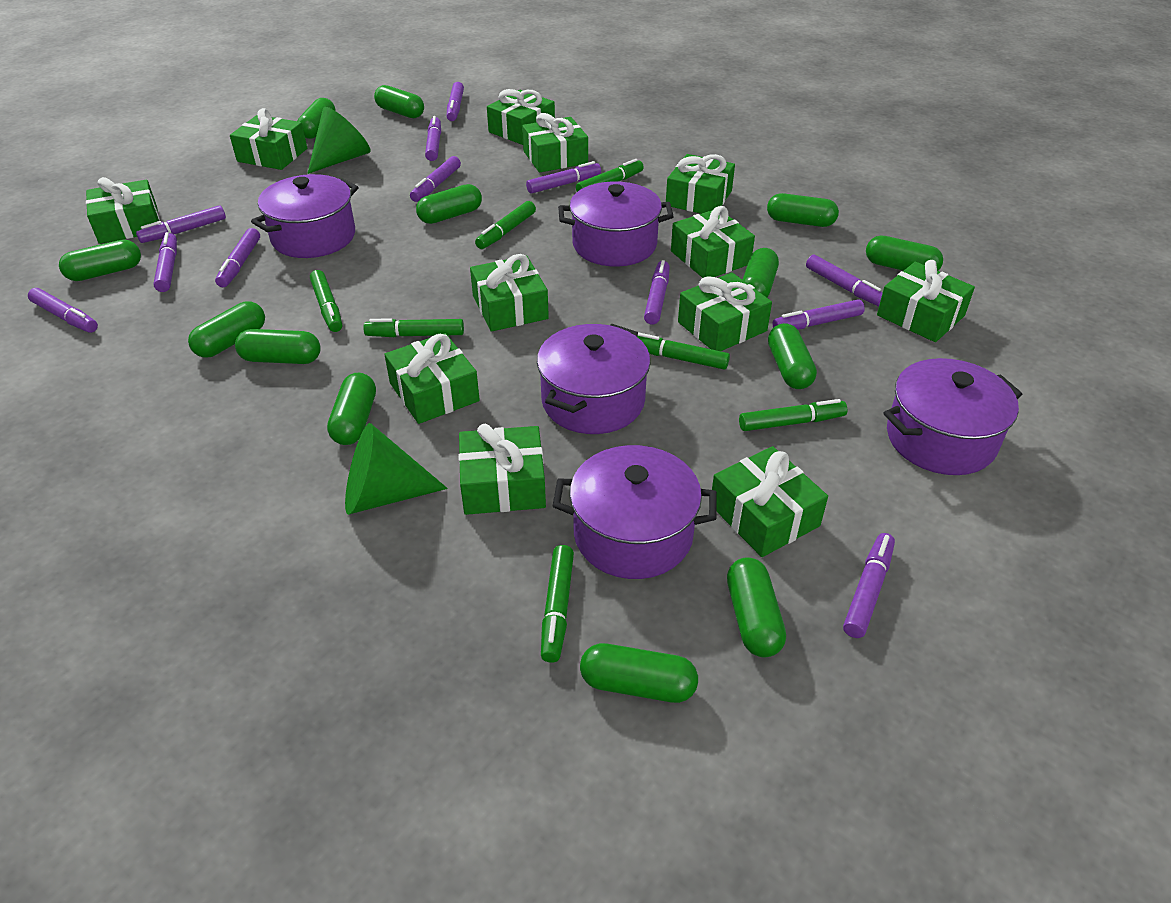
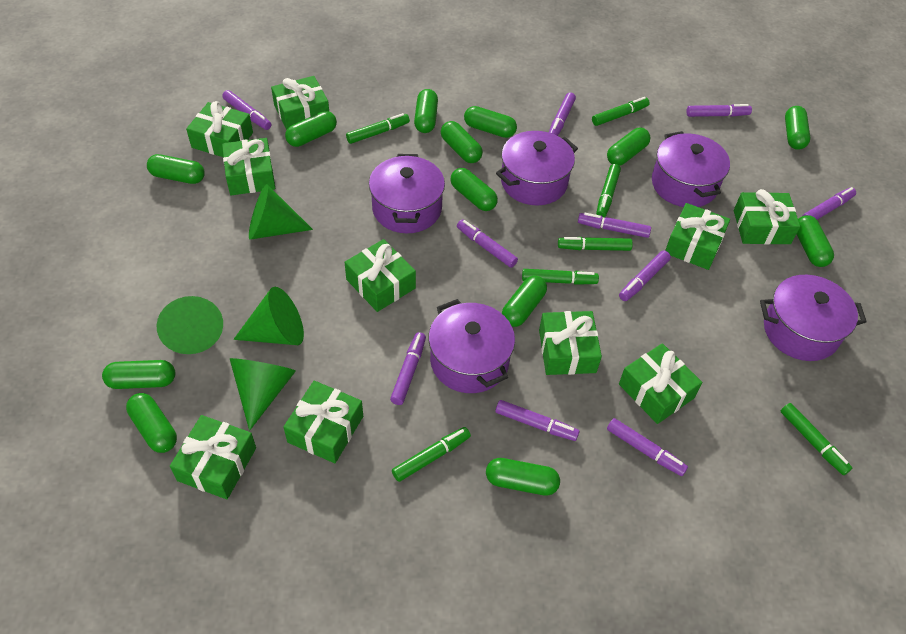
green cone: [307,107,371,174] [345,423,448,515] = 2 -> [156,296,223,354] [230,358,296,431] [233,287,304,345] [249,184,313,240] = 4
green gift: [86,177,160,244] [230,108,307,170] [384,333,480,424] [459,424,546,515] [470,254,549,331] [487,89,555,145] [522,113,588,173] [666,154,735,214] [671,206,755,278] [678,272,772,351] [712,446,828,557] [877,260,975,342] = 12 -> [170,415,256,499] [186,101,253,157] [222,138,275,195] [271,76,329,130] [284,381,363,463] [345,239,416,312] [539,311,602,375] [619,343,702,424] [665,203,730,270] [734,189,800,244] = 10
purple marker: [28,288,98,333] [136,205,226,243] [153,232,177,292] [215,228,260,287] [410,156,461,202] [425,116,441,161] [447,82,464,121] [526,161,601,194] [644,260,670,325] [772,300,865,330] [806,255,883,306] [843,533,895,638] = 12 -> [222,90,272,130] [390,332,426,405] [457,219,518,268] [495,400,579,441] [549,92,576,136] [578,213,651,238] [607,418,688,476] [619,250,671,301] [686,104,752,117] [802,187,856,220] = 10

